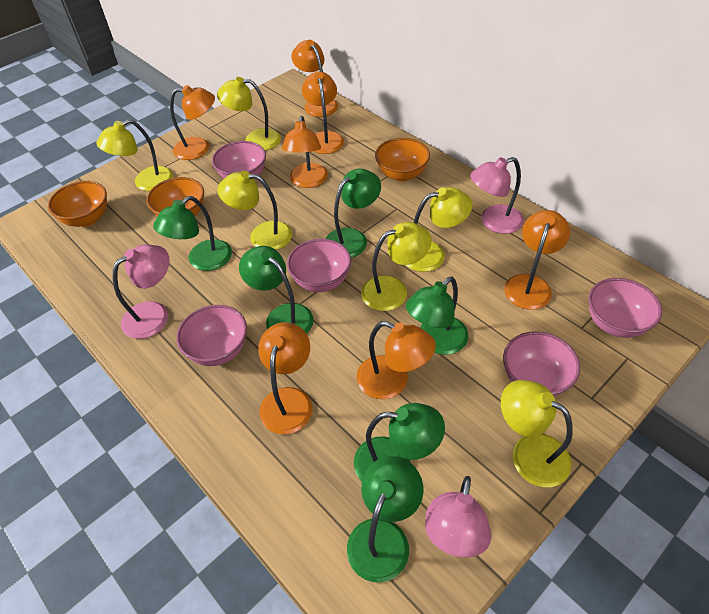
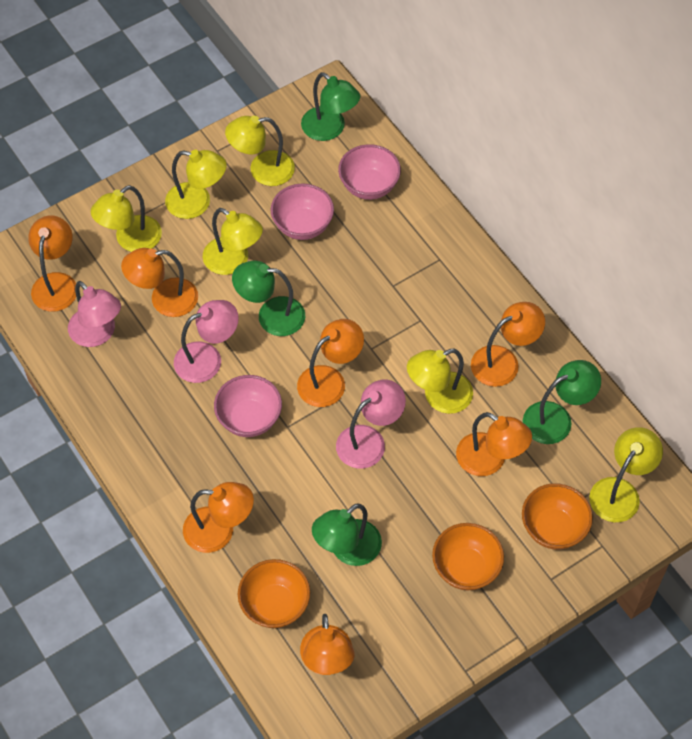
green lamp: [153,196,232,271] [239,246,314,334] [326,169,381,258] [347,456,423,583] [354,403,445,482] [406,276,468,355] = 6 -> [232,261,305,336] [301,72,360,141] [312,504,382,566] [523,360,601,444] = 4
pink bowl: [176,305,247,366] [212,141,266,179] [287,239,351,292] [503,331,580,397] [588,278,662,338] = 5 -> [214,375,282,437] [270,184,334,240] [338,144,401,200] = 3

